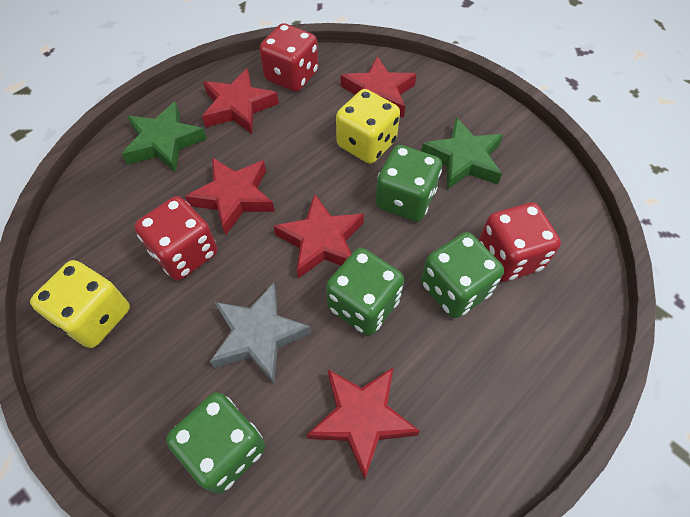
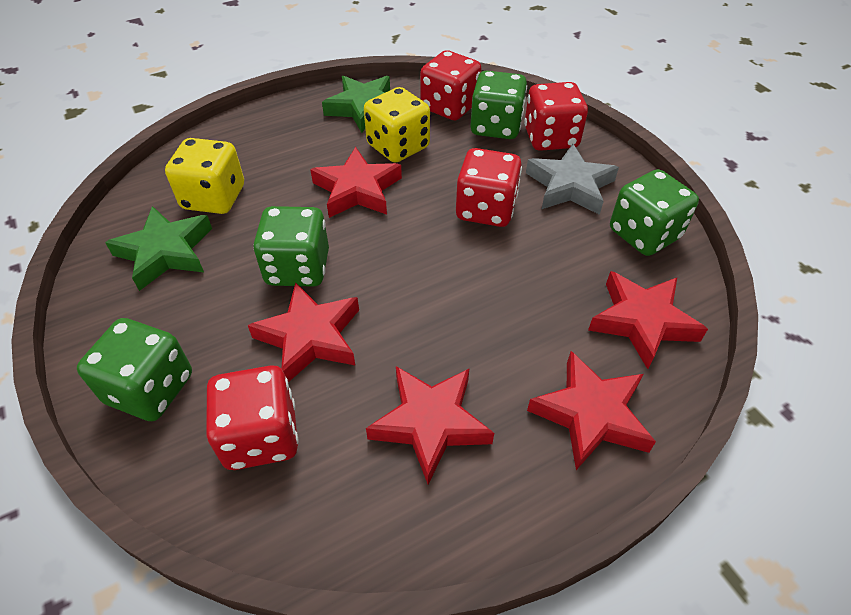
red dice: [134,196,217,280] [259,23,319,92] [479,202,561,282] = 3 -> [206,365,298,470] [420,50,482,121] [456,148,522,227] [524,82,588,151] = 4

